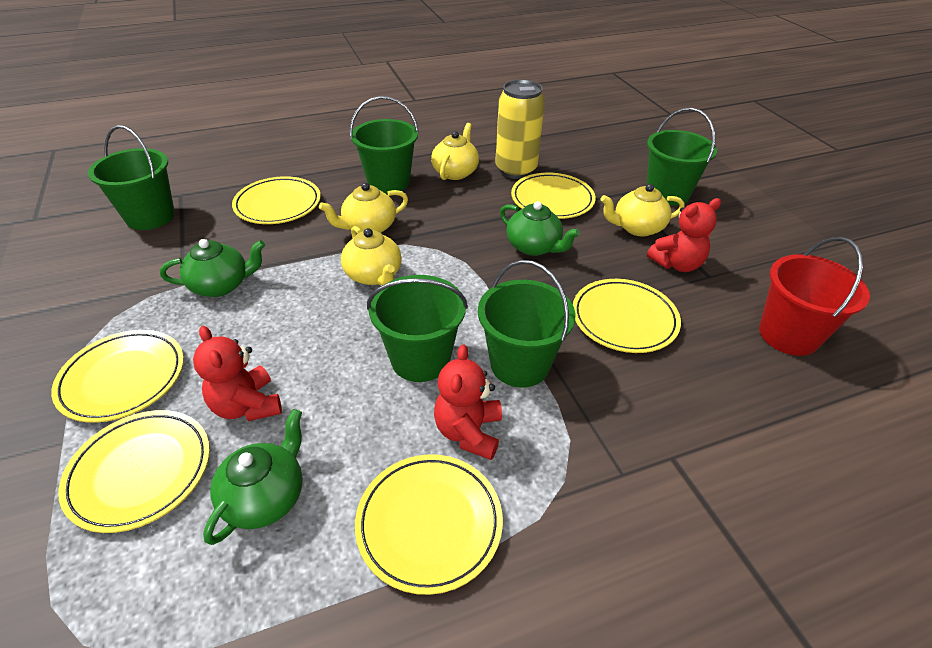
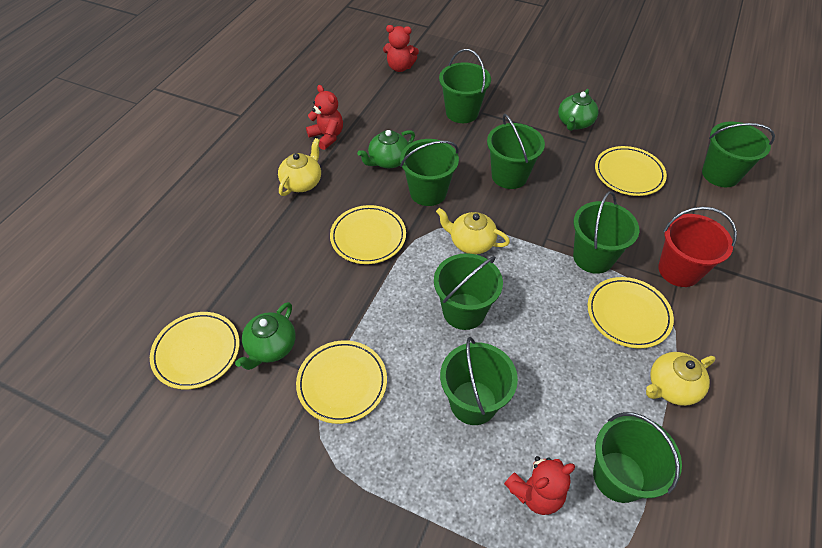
green bucket: [88,125,175,230] [350,96,419,194] [367,275,468,382] [478,260,575,387] [647,108,717,206] = 5 -> [400,139,459,206] [434,253,503,330] [439,49,491,123] [440,337,518,425] [487,114,545,189] [573,191,639,274] [593,412,682,503] [702,121,775,187] = 8
yellow can: [495,80,545,179] = 1 -> none = 0
yellow plate: [51,330,184,423] [58,410,210,533] [232,176,321,224] [355,454,503,595] [511,173,596,219] [573,279,681,353] = 6 -> [150,312,240,389] [296,340,387,424] [330,205,406,264] [588,277,674,348] [595,146,667,196] = 5
yellow teapot: [319,183,408,233] [341,226,402,286] [431,123,479,180] [600,184,684,237] = 4 -> [278,138,321,196] [436,208,510,254] [646,352,715,406] = 3

